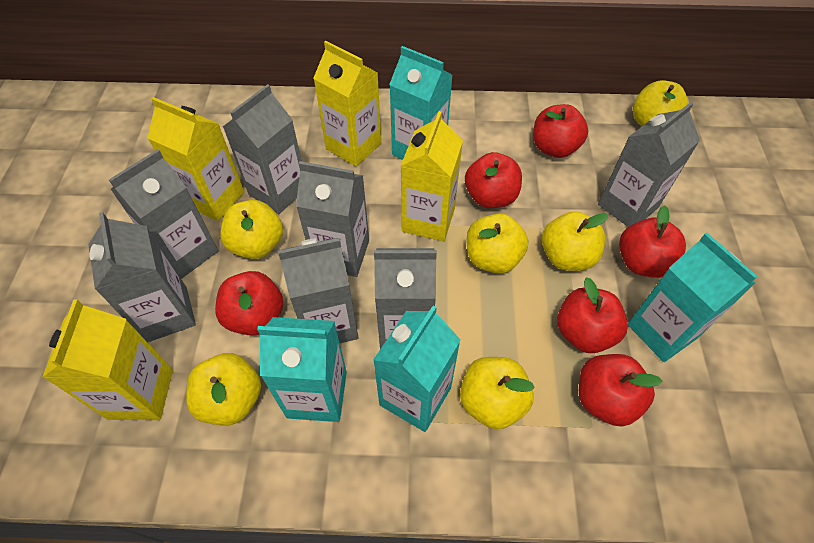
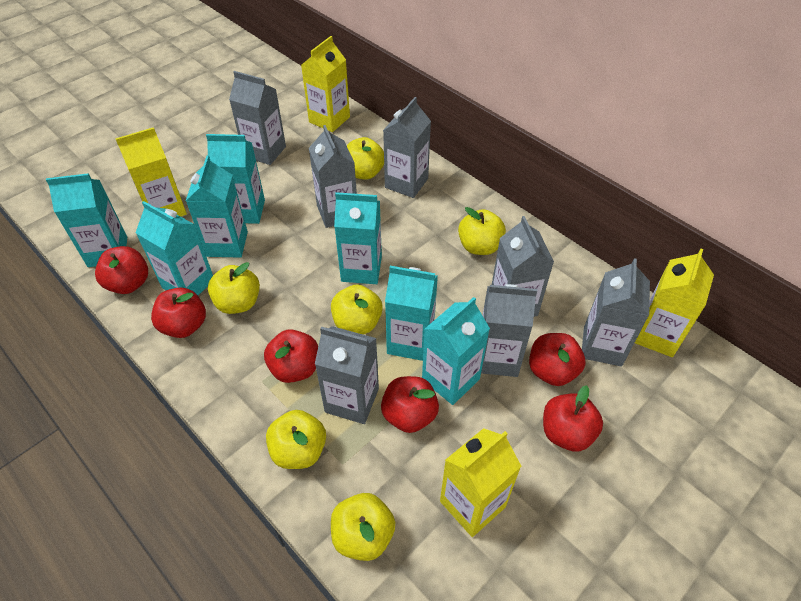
turquoise carton: [257,317,347,422] [373,306,461,432] [389,46,453,160] [628,233,757,362] = 4 -> [46,173,127,267] [135,201,213,295] [186,155,248,258] [206,134,265,224] [334,192,382,284] [385,266,438,361] [422,297,490,405] = 7

